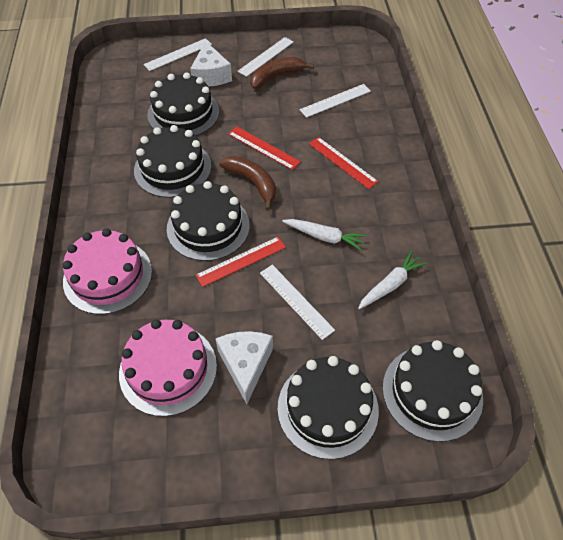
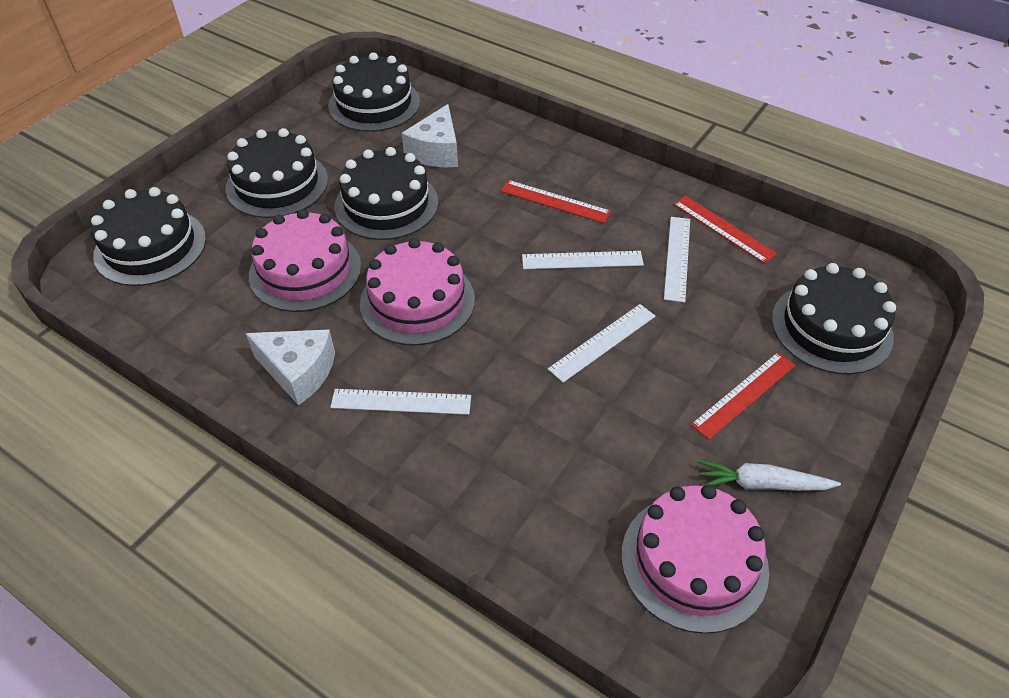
brown banana: [219,156,276,211] [250,57,314,89] = 2 -> none = 0
pink cake: [62,228,152,314] [119,319,217,417] = 2 -> [249,209,361,312] [360,238,475,346] [621,485,769,634] = 3
white carrot: [282,219,366,250] [358,251,427,309] = 2 -> [698,460,841,491] = 1

